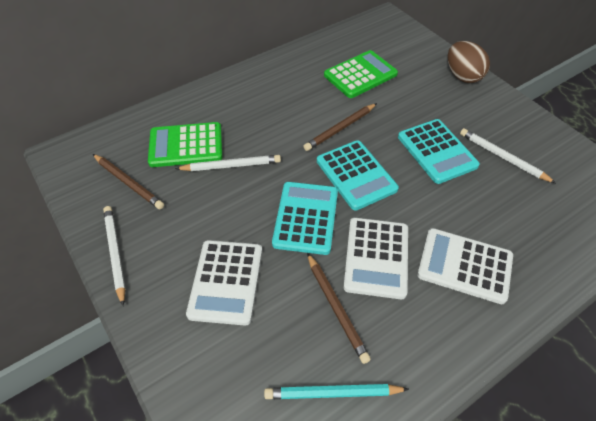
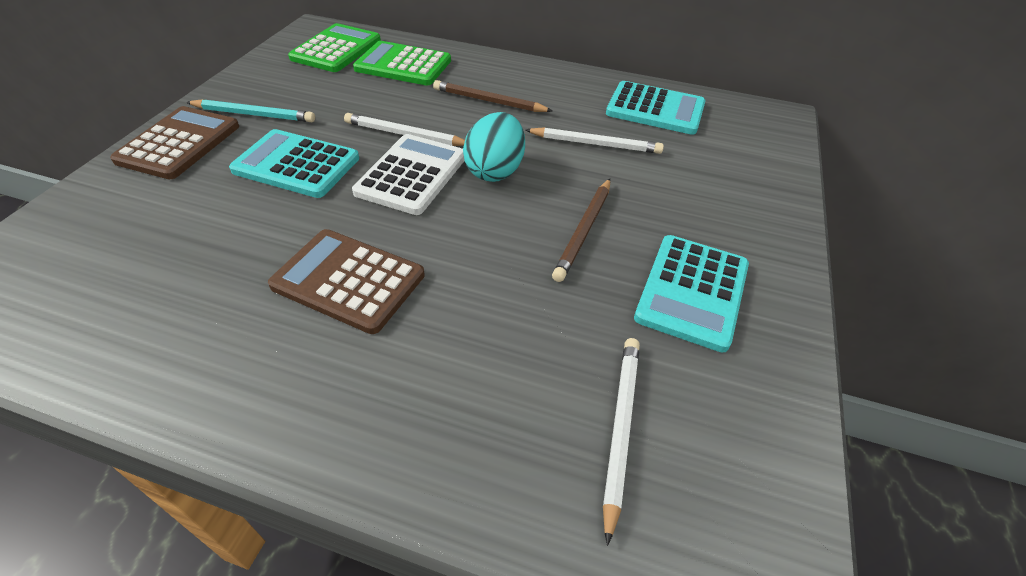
brown calculator: none = 0 -> [110,106,239,179] [268,229,425,334] = 2
brown egg: [448,41,490,83] = 1 -> none = 0
brown pencil: [93,154,164,209] [303,103,377,151] [307,253,371,364] = 3 -> [433,80,553,112] [552,179,610,282] = 2
turquoise egg: none = 0 -> [463,112,525,182] = 1
white calculator: [186,240,262,326] [344,218,408,299] [417,228,513,304] = 3 -> [352,134,464,215] = 1

